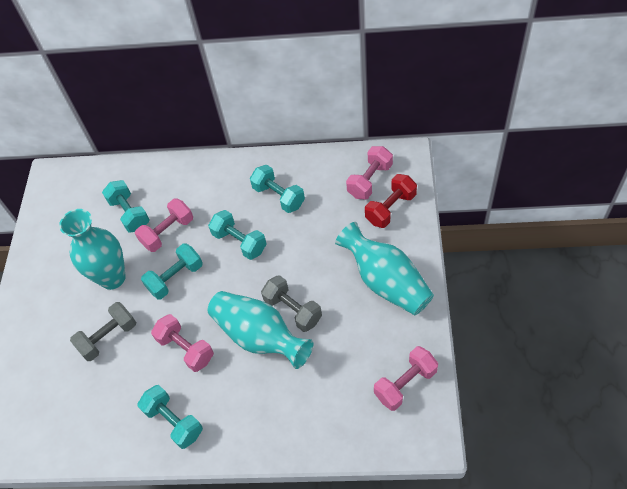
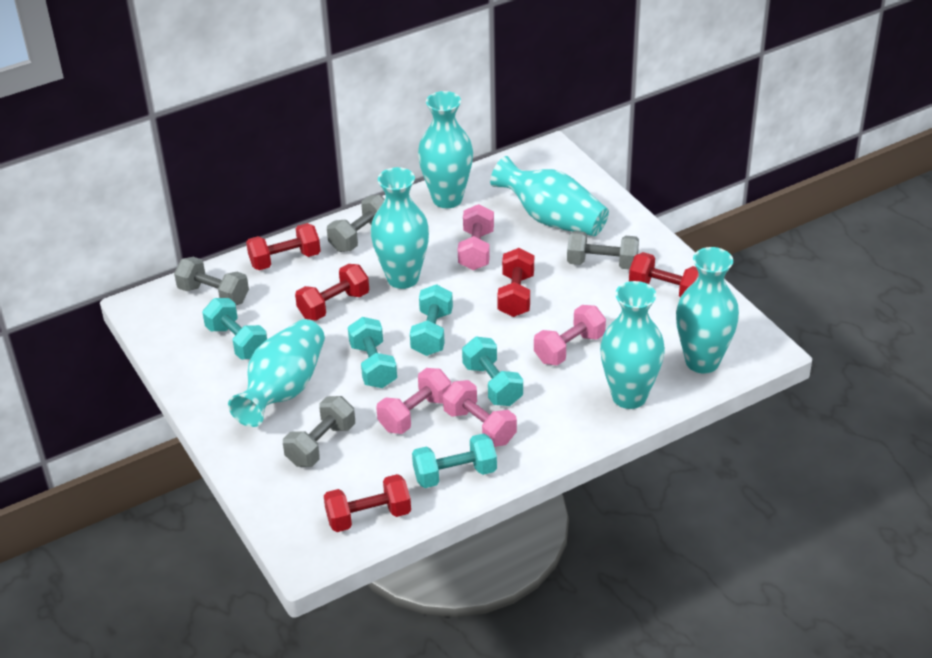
grey dumbbell: [70,302,136,361] [261,275,322,332] = 2 -> [174,257,249,305] [283,396,355,467] [327,195,385,252] [567,231,639,269] = 4
red dumbbell: [365,174,417,228] = 1 -> [246,223,321,270] [295,264,369,321] [324,474,411,532] [497,248,534,317] [629,252,699,297] = 5
turquoise vase: [59,209,126,290] [208,291,313,369] [335,222,434,315] = 3 -> [228,319,325,427] [371,167,429,289] [418,91,473,208] [490,156,609,236] [600,281,665,409] [676,247,739,373] = 6

